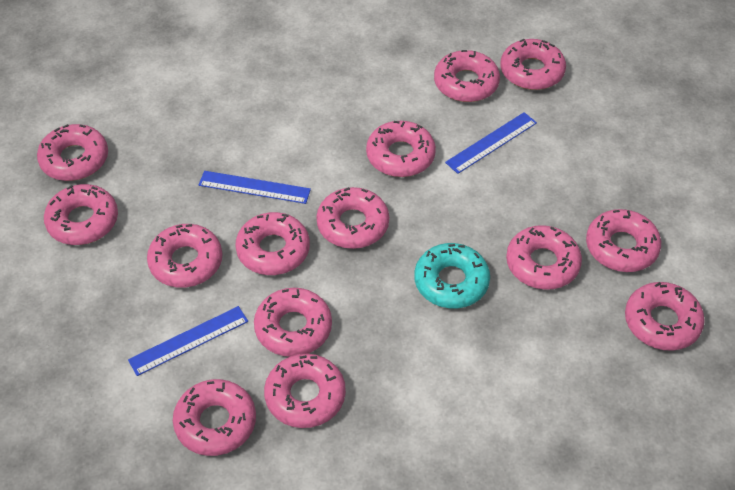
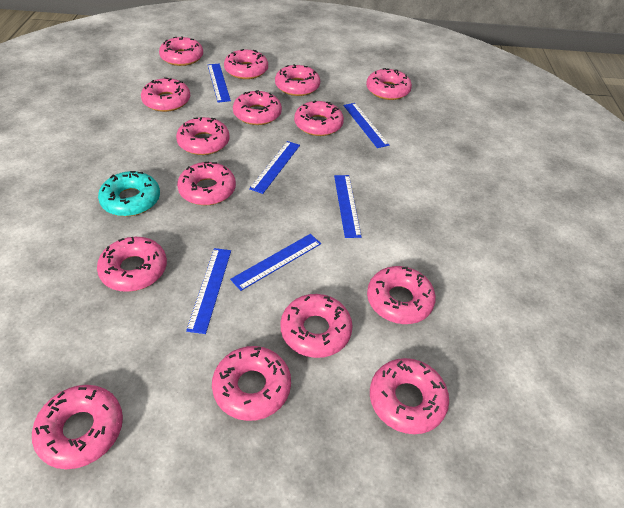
blue ruler: [128,306,248,376] [199,171,311,204] [445,112,537,174] = 3 -> [186,248,231,334] [208,64,231,103] [230,234,321,291] [249,141,300,194] [334,175,362,238] [344,103,389,148] = 6
pink donut: [37,124,108,181] [44,184,118,245] [147,224,223,288] [173,379,256,456] [235,212,310,275] [254,288,332,357] [264,353,346,428] [316,187,389,249] [366,121,436,177] [434,50,500,102] [501,38,566,90] [506,225,582,290] [586,209,661,272] [625,282,705,351] = 14 -> [32,385,123,469] [97,237,167,292] [141,77,190,112] [159,36,203,66] [176,117,230,155] [177,162,236,205] [212,346,291,421] [224,49,268,79] [233,90,282,125] [275,64,320,96] [280,294,353,358] [294,100,344,136] [366,68,412,100] [367,266,436,324] [370,358,449,434] = 15

